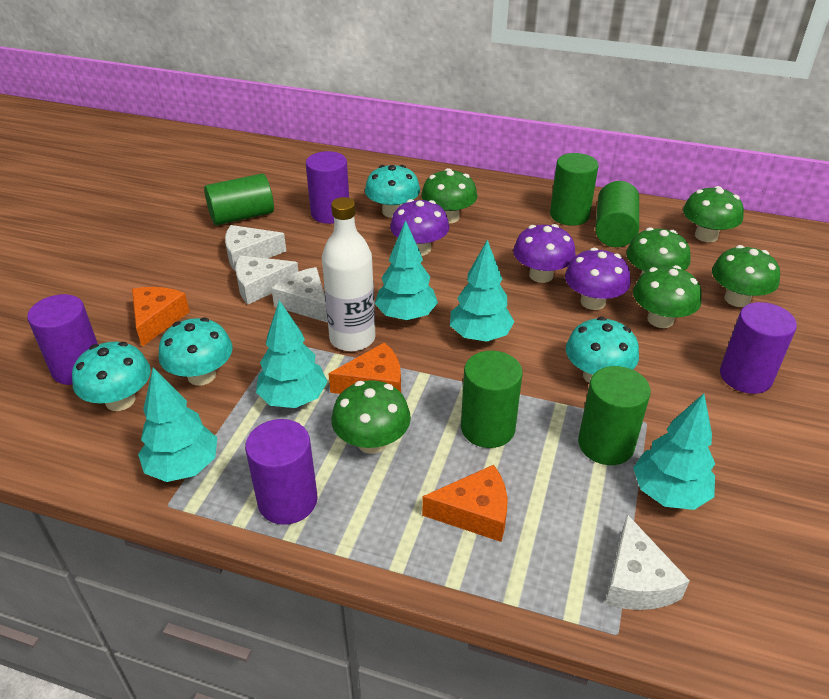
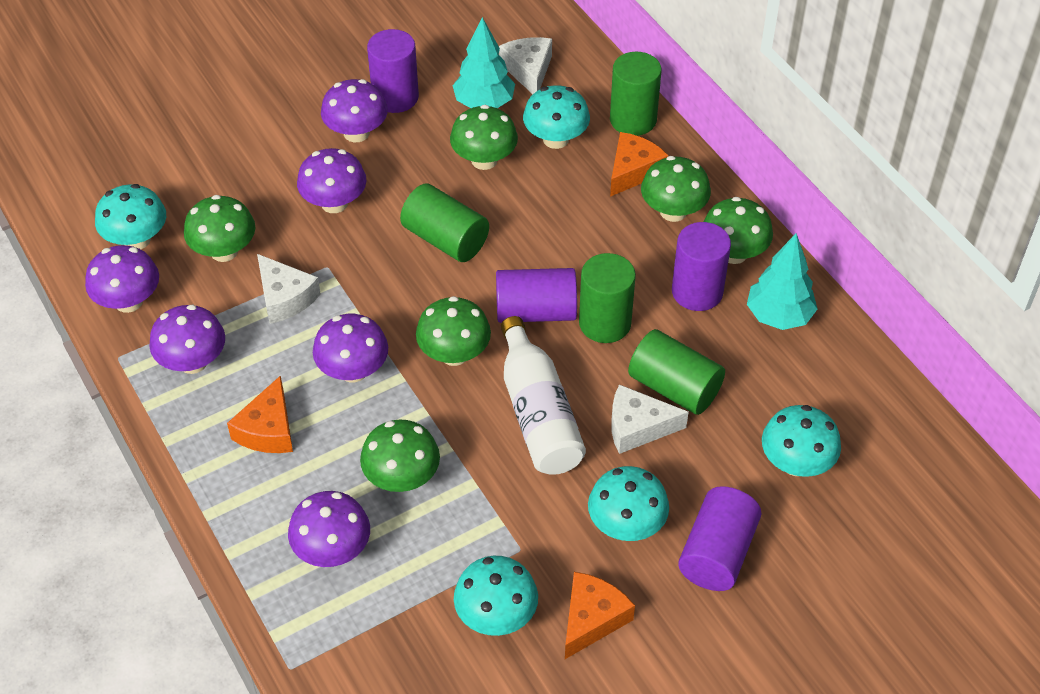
green cylinder: [204,174,274,225] [461,351,523,448] [550,153,599,226] [578,366,651,465] [595,181,639,247] = 5 -> [400,184,489,262] [579,253,636,343] [610,52,662,136] [628,329,725,415] = 4
purple mushroom: [390,199,449,256] [513,224,576,283] [565,248,631,310] = 3 -> [85,245,159,313] [149,305,225,374] [288,491,370,567] [297,148,367,213] [313,314,388,383] [321,79,388,142] = 6
turquoise mushroom: [72,342,151,411] [159,318,233,386] [365,165,420,218] [566,317,639,383] = 4 -> [95,184,166,249] [454,556,538,636] [523,85,590,149] [588,466,669,541] [762,405,841,477] = 5
turquoise tree: [138,367,217,482] [256,300,328,408] [375,220,438,321] [450,240,515,342] [633,394,715,510] = 5 -> [452,17,515,108] [747,233,817,330] = 2
white cheese: [225,225,286,271] [235,256,299,304] [271,267,328,323] [605,514,690,610] = 4 -> [257,254,321,324] [499,37,552,94] [611,384,689,454] = 3

